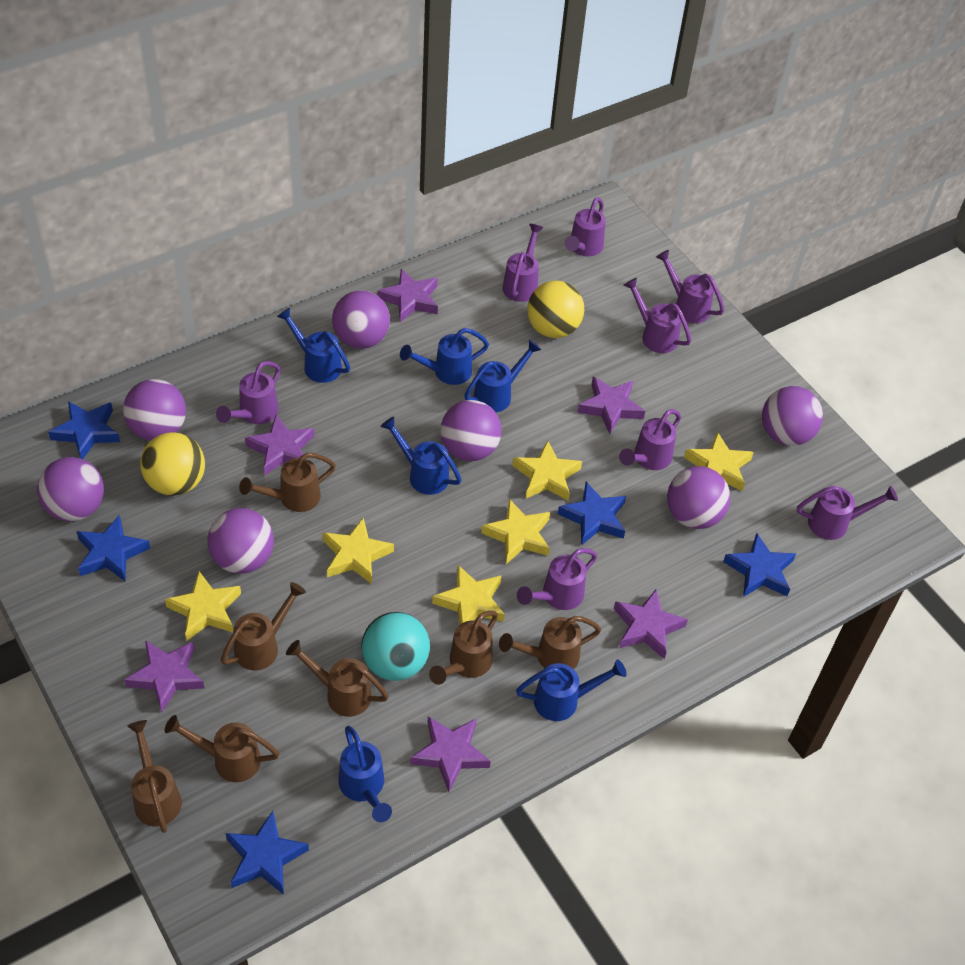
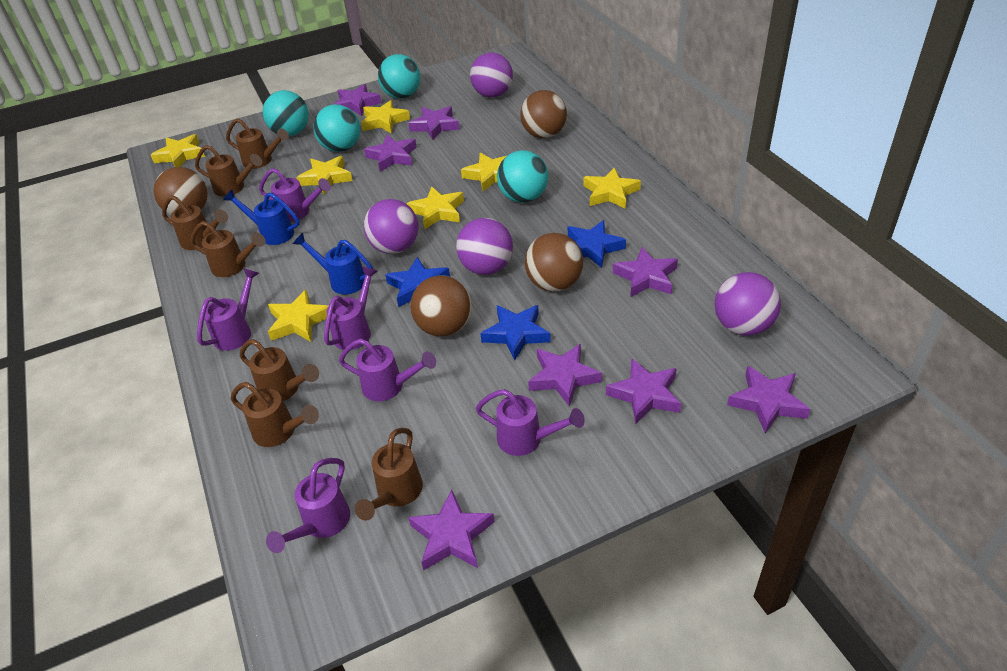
blue star: [48,401,120,459] [76,515,150,582] [225,811,309,895] [558,482,626,546] [723,533,796,597] = 5 -> [385,257,450,307] [480,305,551,361] [568,220,626,268] = 3
blue watering can: [277,308,350,383] [338,726,392,822] [381,417,462,495] [400,328,489,385] [464,340,542,413] [516,659,627,721] = 6 -> [223,189,300,245] [293,233,373,294] = 2
brown ball: none = 0 -> [153,167,208,215] [410,275,472,337] [520,90,567,138] [525,233,583,292] = 4
purple ball: [37,457,104,522] [123,379,186,440] [207,508,274,574] [332,290,390,349] [440,400,502,461] [667,466,731,529] [762,386,823,446] = 7 -> [364,199,418,254] [456,218,513,275] [470,52,513,98] [714,272,781,336] = 4
purple star: [124,640,205,712] [245,415,314,476] [377,269,438,322] [410,716,491,792] [577,377,645,434] [614,589,688,659] = 6 -> [333,84,382,116] [364,135,417,172] [408,106,460,140] [408,490,495,570] [528,344,602,407] [606,358,681,424] [613,247,678,297] [727,366,810,433] = 8
purple watering can: [216,361,280,424] [502,224,544,302] [517,548,597,610] [565,197,606,256] [619,409,681,470] [624,278,691,353] [656,250,724,323] [797,486,898,540] = 8 -> [197,268,259,351] [259,168,331,222] [266,458,350,553] [324,266,377,350] [339,339,436,401] [476,389,585,456] = 6
turquoise ball: [361,612,430,681] = 1 -> [263,90,309,136] [313,104,360,152] [378,54,420,98] [497,150,548,203] = 4
yellow ball: [140,432,205,496] [527,281,584,338] = 2 -> none = 0
yellow star: [165,571,241,641] [323,517,394,584] [432,565,505,625] [481,499,550,564] [512,440,582,501] [684,432,754,491] = 6 -> [151,134,205,167] [268,290,328,342] [296,156,353,194] [361,100,410,133] [407,186,464,229] [461,153,506,192] [583,167,641,209] = 7

